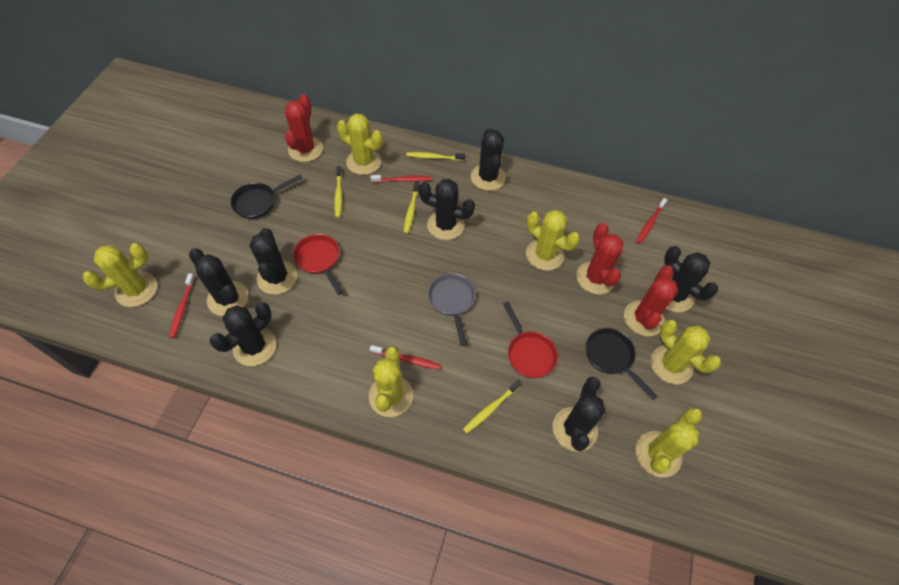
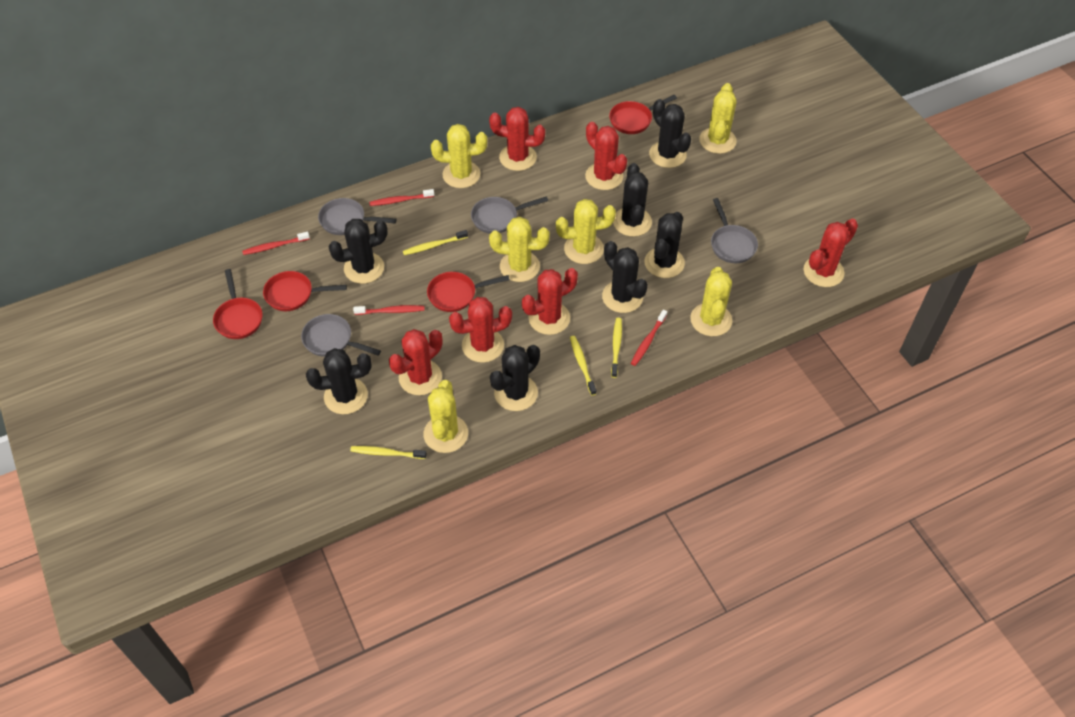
black pan: [231,175,302,219] [586,328,657,400] = 2 -> none = 0
grey pan: [428,273,476,346] = 1 -> [301,314,381,357] [318,198,396,235] [471,196,548,234] [711,198,758,263] = 4
red cactus: [285,94,323,162] [576,223,623,294] [624,265,678,336] = 3 -> [389,329,443,395] [449,297,512,363] [489,107,545,171] [522,268,578,335] [585,122,627,190] [804,219,858,287] = 6
red pan: [293,234,343,295] [503,301,558,378] = 2 -> [213,269,263,339] [263,271,347,311] [427,272,510,312] [609,95,677,134] = 4

